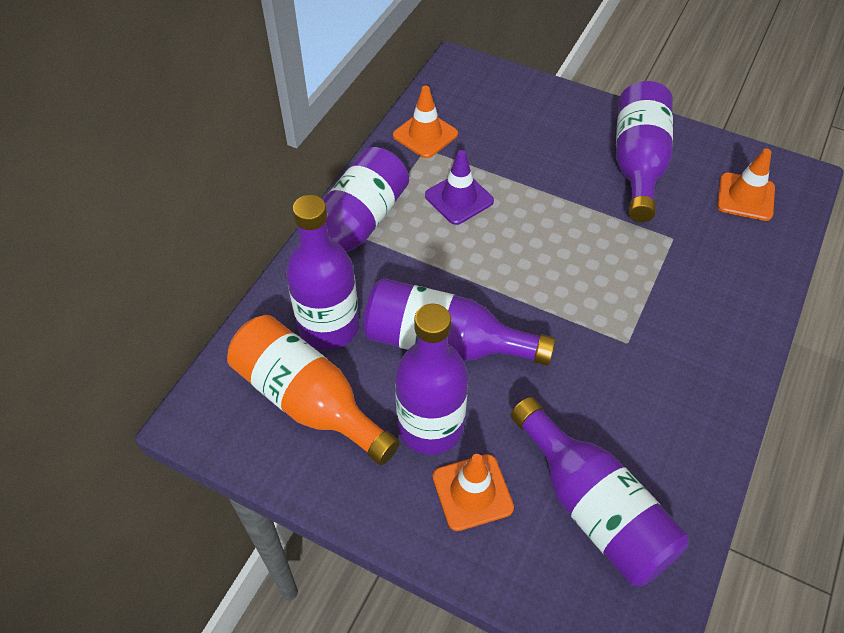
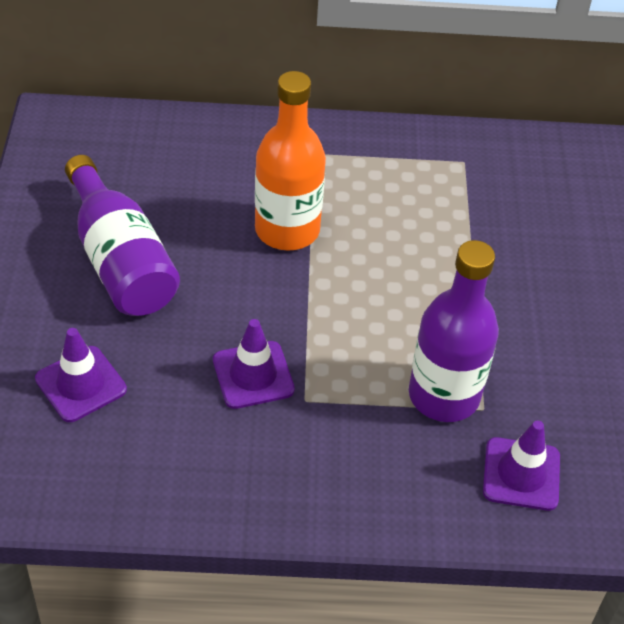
orange traffic cone: [393,86,458,158] [433,454,514,531] [717,148,775,221] = 3 -> none = 0
purple bottle: [285,147,409,279] [286,195,359,350] [363,278,555,366] [395,304,468,455] [511,397,689,587] [616,81,673,222] = 6 -> [65,155,180,316] [409,240,499,422] = 2
purple traffic cone: [425,150,494,225] = 1 -> [35,328,127,422] [213,319,295,409] [483,420,560,511] = 3

